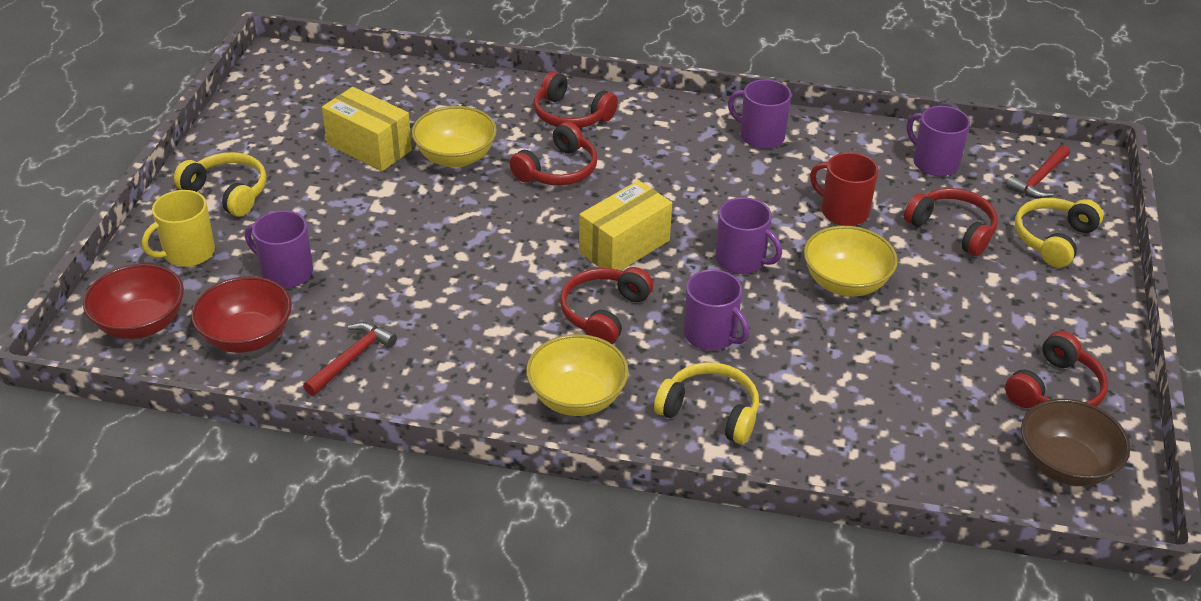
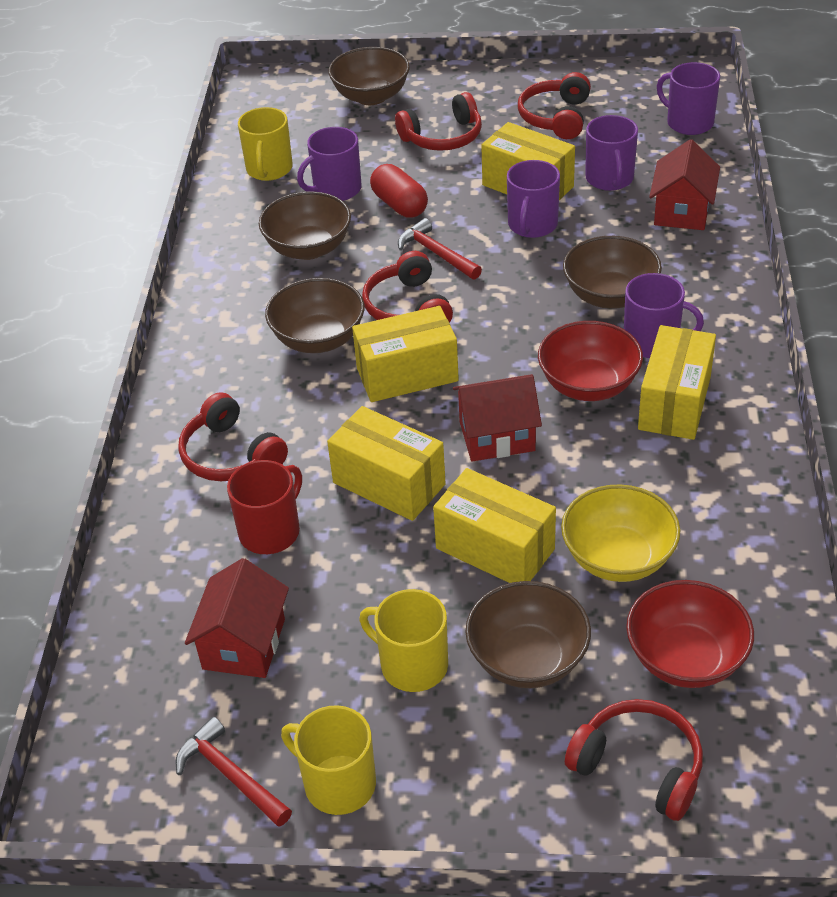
brown bowl: [1021,399,1130,486] = 1 -> [259,191,351,260] [265,278,364,353] [328,47,410,105] [465,581,591,688] [563,236,662,309] = 5
red capsule: none = 0 -> [370,164,428,218] = 1
red house: none = 0 -> [185,558,289,678] [453,374,542,461] [649,139,720,230] = 3
yellow bowl: [412,106,497,168] [526,334,629,416] [804,226,898,296] = 3 -> [561,484,680,582] = 1
yellow box: [322,87,412,171] [579,180,672,271] = 2 -> [327,406,446,521] [352,306,459,402] [433,468,556,583] [481,122,575,200] [638,325,716,440] = 5
yellow headphones: [174,152,267,217] [654,362,759,444] [1015,198,1103,268] = 3 -> none = 0
yellow mug: [142,190,215,267] = 1 -> [238,107,293,181] [281,705,376,815] [359,589,448,692] = 3

